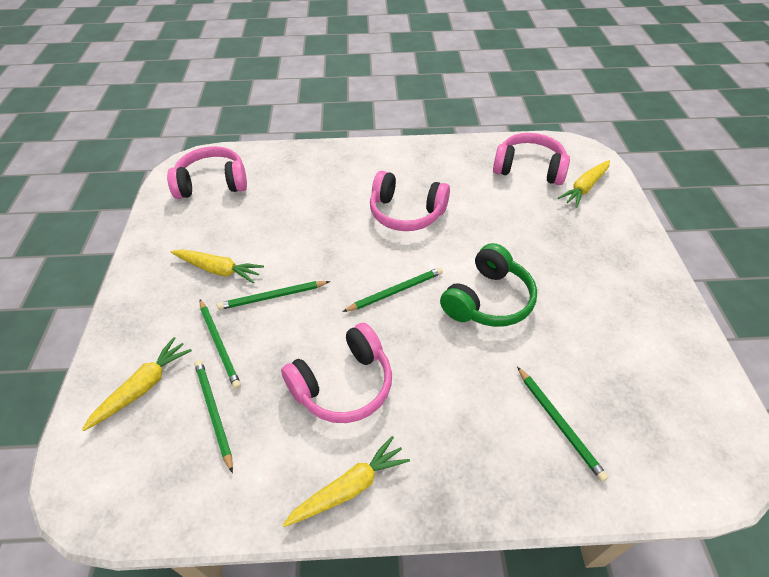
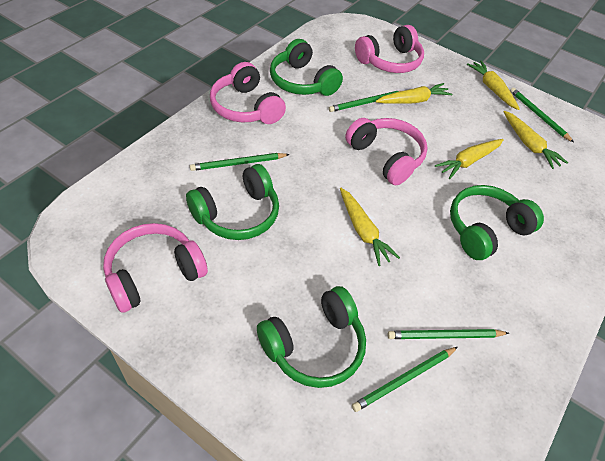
green headphones: [440,243,537,327] = 1 -> [186,164,279,240] [257,286,366,388] [270,39,343,96] [450,185,544,260] = 4
yellow carrot: [82,337,192,431] [171,249,264,283] [283,436,410,527] [558,160,610,208] = 4 -> [340,188,400,266] [376,83,452,104] [435,139,504,179] [467,61,520,110] [503,111,568,169] = 5

